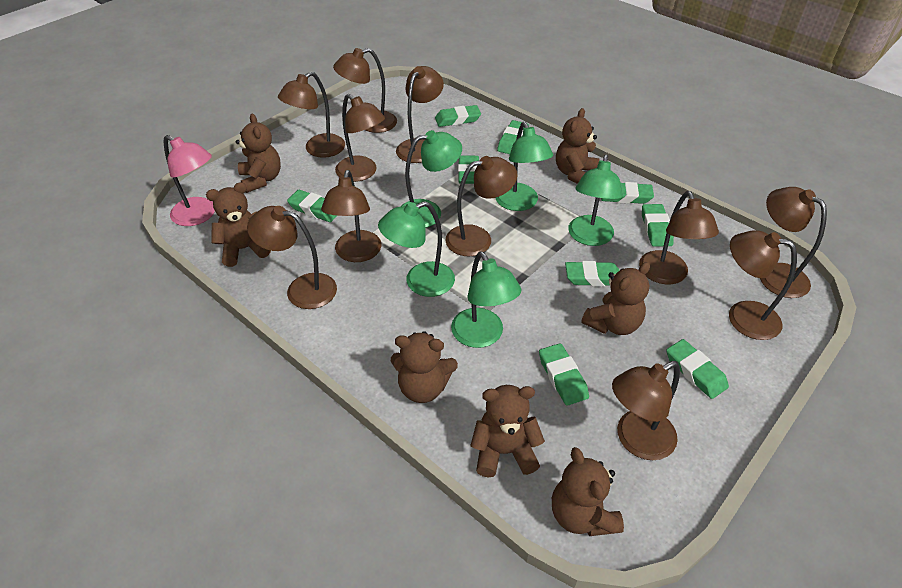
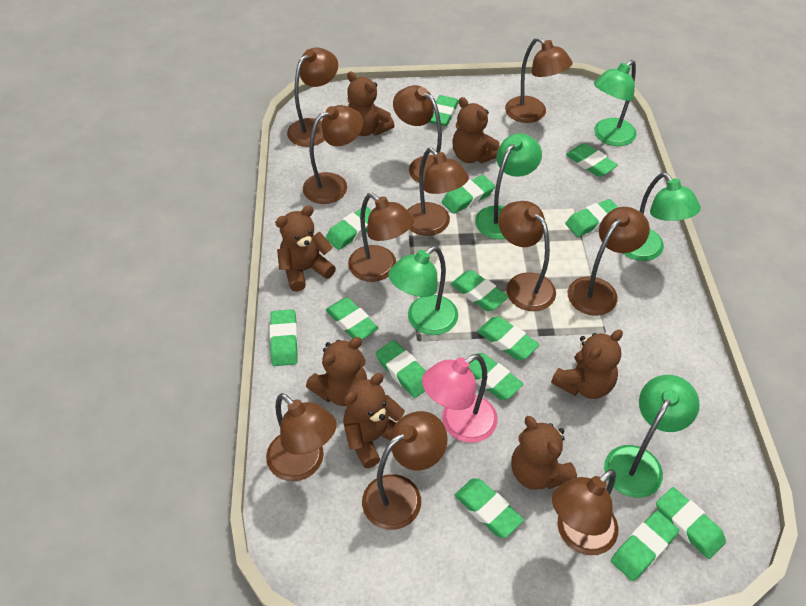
green eraser: [287,190,337,222] [435,105,481,127] [458,155,479,184] [497,120,529,154] [539,343,589,406] [565,261,620,287] [601,182,654,204] [642,204,674,247] [666,339,729,399] = 9 -> [270,309,298,366] [326,206,372,250] [326,297,379,340] [376,340,426,398] [429,95,459,126] [442,175,495,214] [451,270,508,311] [455,478,524,538] [469,353,523,400] [477,316,539,360] [565,199,618,237] [566,143,618,177] [611,511,679,581] [656,487,726,559] = 14

